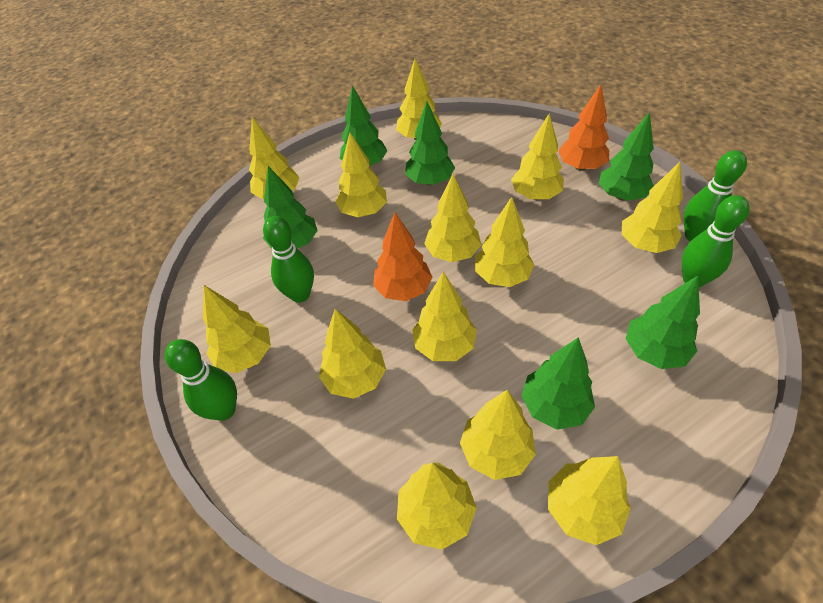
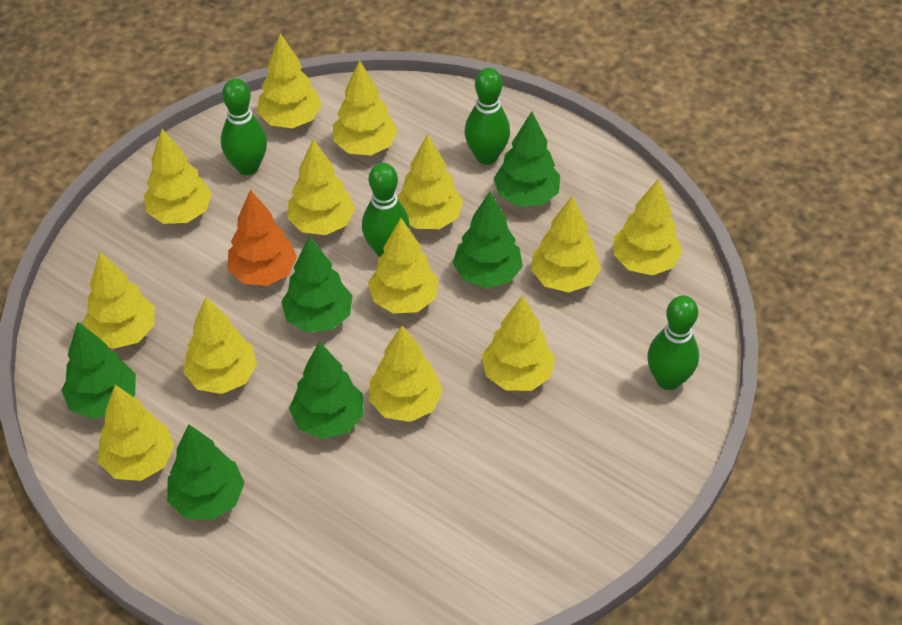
orange tree: [373,213,433,301] [558,84,609,171] = 2 -> [227,190,297,286] = 1

